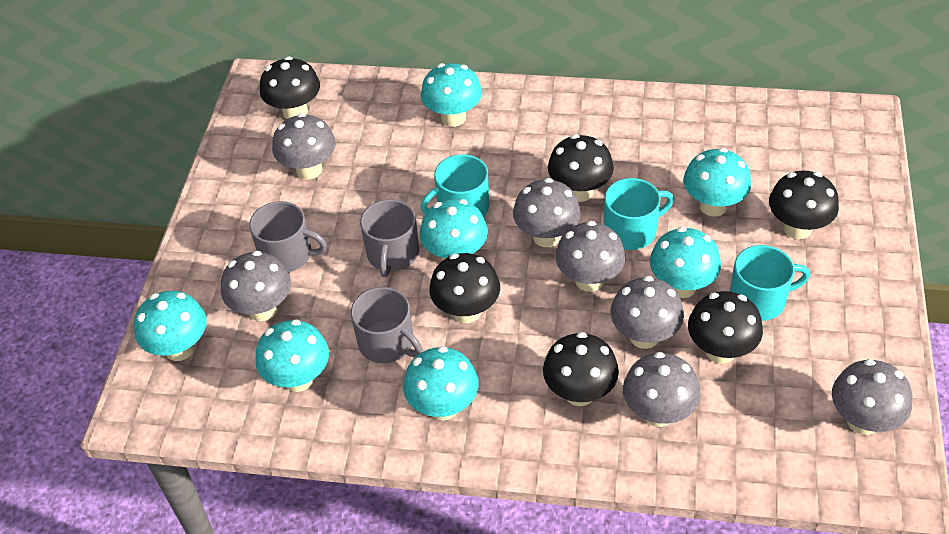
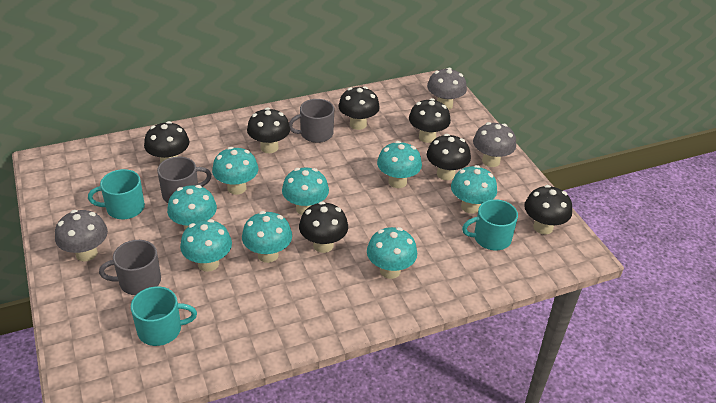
black mushroom: [260,57,320,119] [429,253,500,323] [543,332,619,406] [548,134,614,202] [688,291,763,364] [769,171,839,239] = 6 -> [144,121,189,163] [247,107,290,153] [299,201,348,253] [338,86,380,130] [409,98,451,143] [427,134,471,180] [524,185,572,234] = 7
grey mushroom: [221,251,291,321] [272,113,336,180] [513,178,581,247] [555,221,626,292] [611,276,684,349] [623,352,700,427] [832,359,912,435] = 7 -> [55,210,108,261] [427,68,467,110] [473,122,516,167] = 3
turquoise mushroom: [134,291,207,361] [256,319,329,392] [403,346,479,420] [420,199,488,260] [421,63,482,127] [650,227,721,298] [683,148,751,217] = 7 -> [167,185,217,230] [180,219,232,272] [212,147,258,195] [242,211,292,263] [282,168,329,215] [367,227,417,279] [377,141,422,188] [451,165,497,214] = 8

